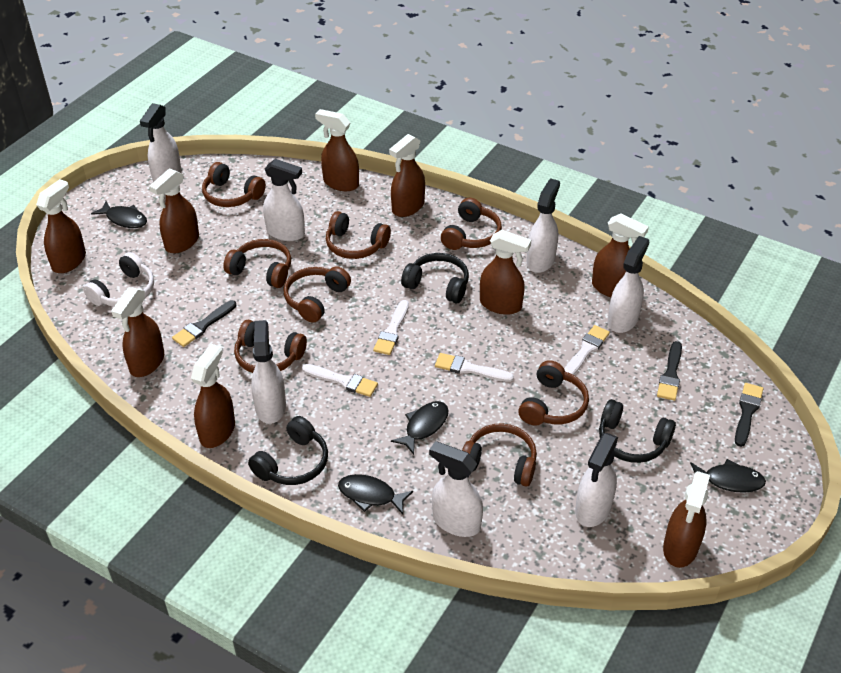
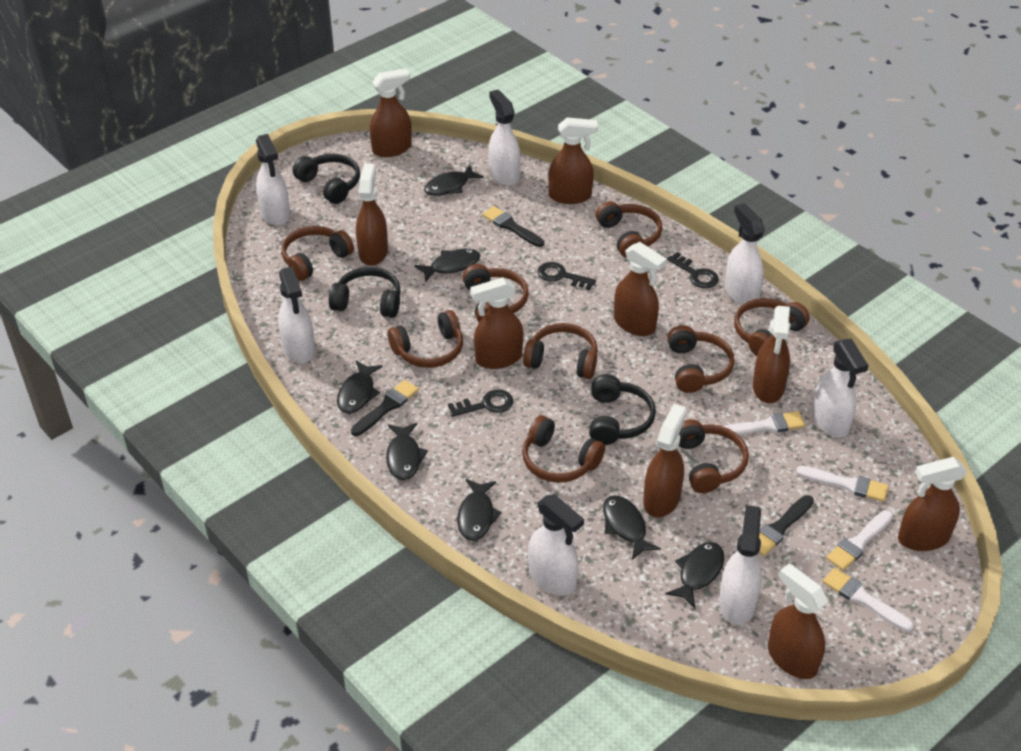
black fish: [91,201,147,228] [338,474,413,514] [391,401,449,455] [690,459,766,493] = 4 -> [337,361,383,413] [386,423,428,480] [414,249,481,282] [424,165,484,196] [457,479,502,541] [603,495,661,560] [666,542,724,608] = 7
black key: none = 0 -> [448,389,513,417] [537,262,596,290] [667,252,719,288] = 3
brown headphones: [202,162,266,207] [223,239,291,288] [234,320,307,373] [284,266,351,323] [326,211,391,259] [441,198,502,250] [462,423,537,487] [518,360,589,426] = 8 -> [281,226,354,281] [388,310,463,368] [462,264,529,322] [522,415,605,483] [523,323,598,379] [596,201,662,258] [667,325,735,393] [679,419,749,493] [734,298,810,356] = 9
white headphones: [83,252,154,307] = 1 -> none = 0

